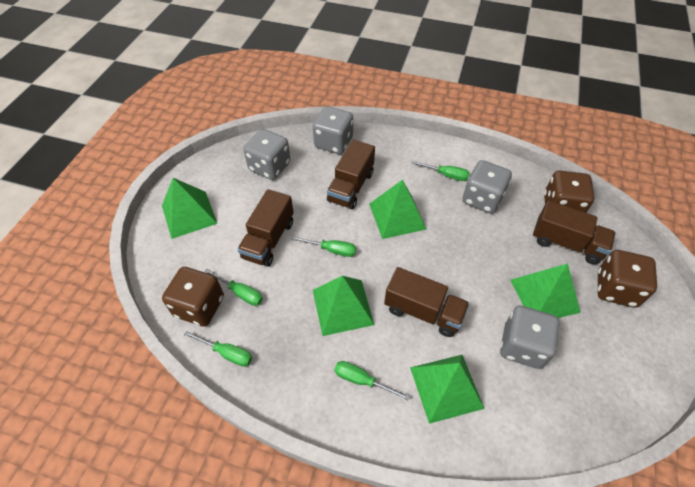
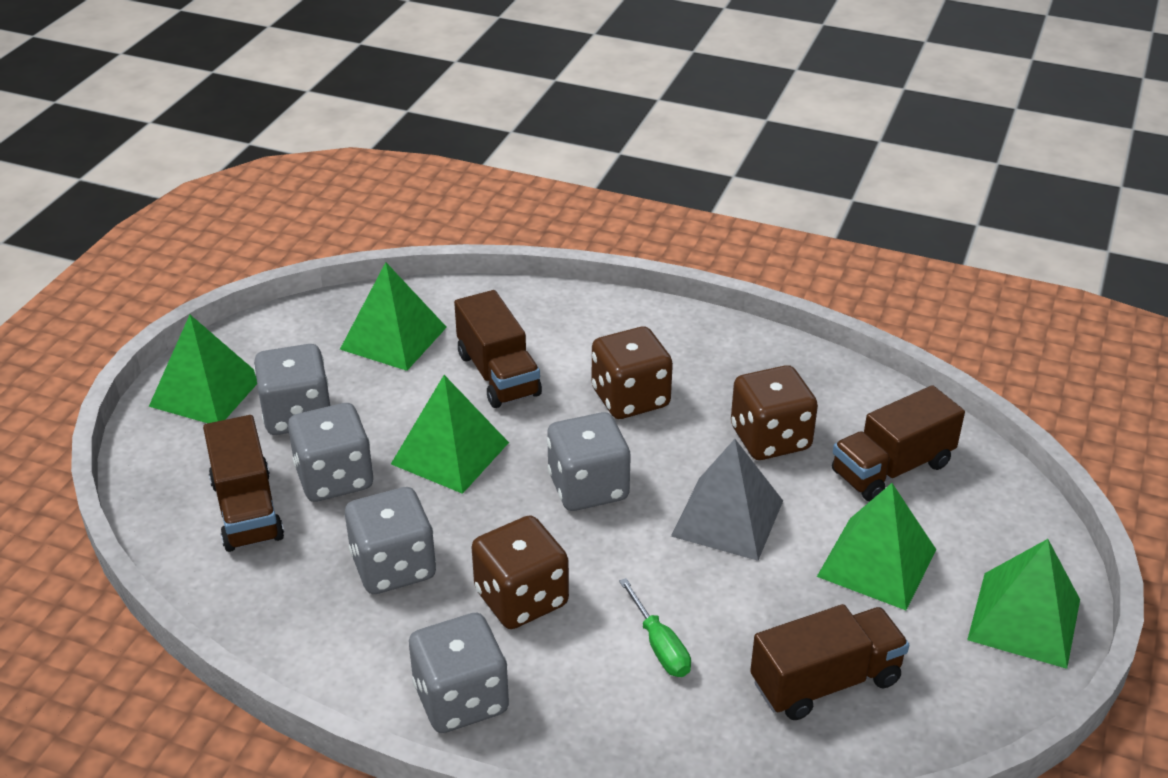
green screwdriver: [184,331,252,367] [204,269,263,306] [292,236,356,257] [334,361,409,400] [411,161,470,181] = 5 -> [619,578,691,677] = 1
grey dice: [243,129,291,180] [313,106,353,154] [462,160,512,214] [500,306,560,369] = 4 -> [254,344,331,435] [288,403,373,502] [345,487,436,594] [409,613,509,733] [547,412,631,511] = 5
grey pyramid: none = 0 -> [671,439,783,561] = 1

